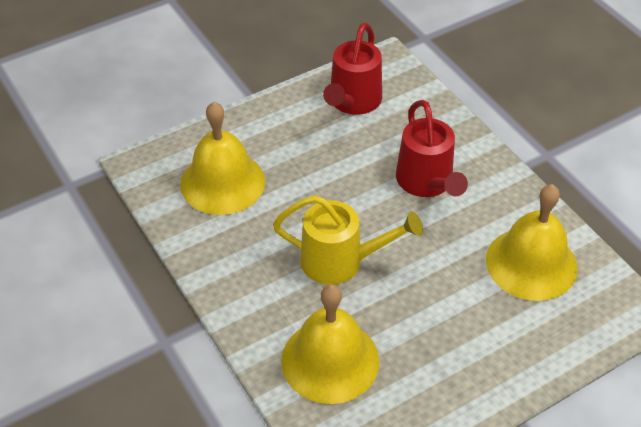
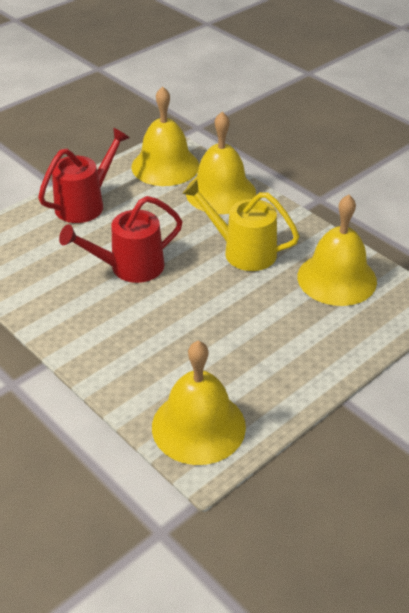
yellow bell: [180,102,265,215] [281,284,379,404] [486,184,578,301] = 3 -> [132,86,199,186] [152,341,246,465] [186,112,256,214] [297,195,377,306] = 4

